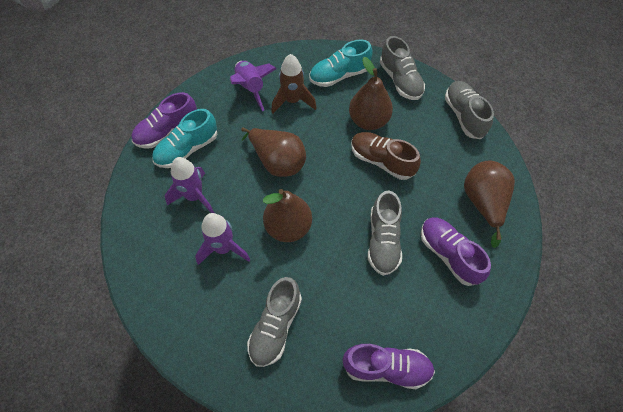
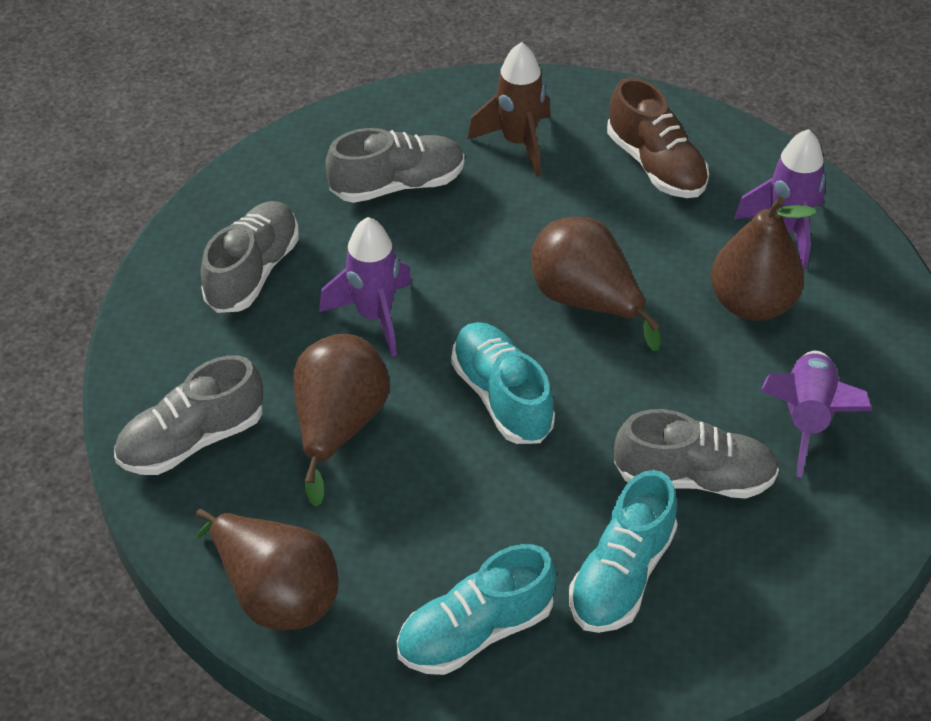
purple shoe: [131,92,197,148] [342,344,435,389] [421,217,491,286] = 3 -> none = 0
turquoise shoe: [152,109,218,168] [309,39,373,87] = 2 -> [397,544,557,675] [451,322,555,444] [569,470,678,633] = 3

